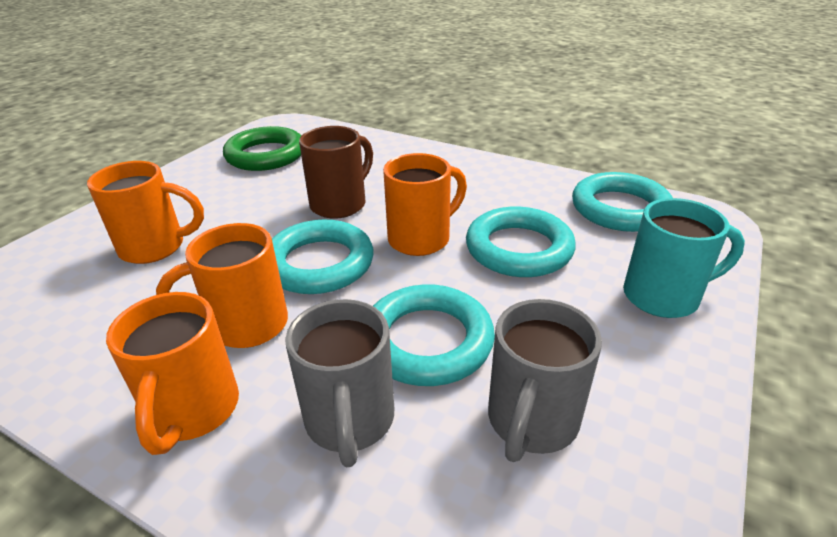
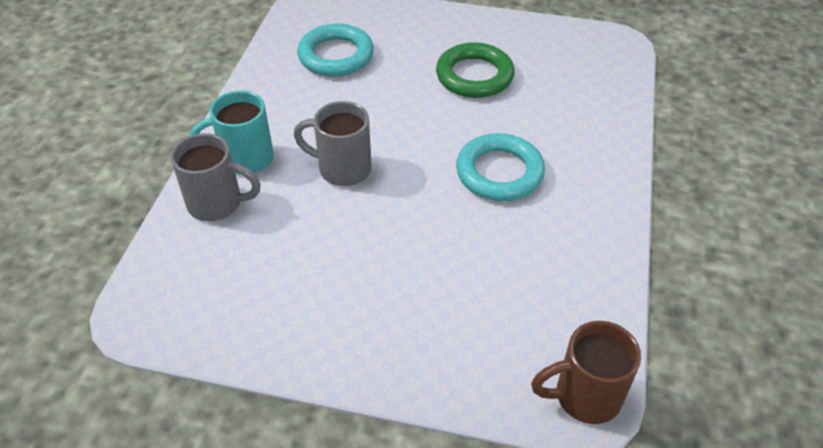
orange mug: [87,161,204,264] [106,292,239,455] [156,223,288,348] [383,153,467,256] = 4 -> none = 0
turquoise ring: [272,220,374,294] [373,284,495,386] [466,207,576,277] [572,172,673,232] = 4 -> [297,23,374,77] [456,133,545,201] = 2

